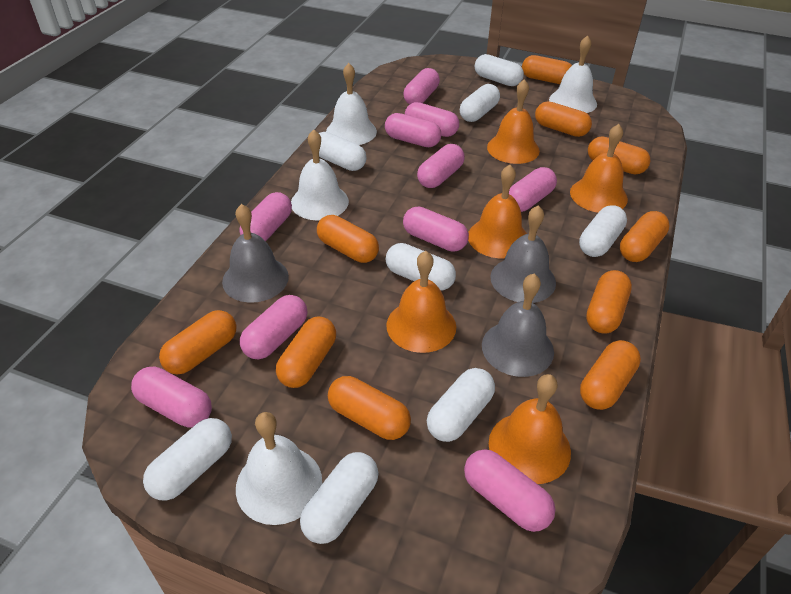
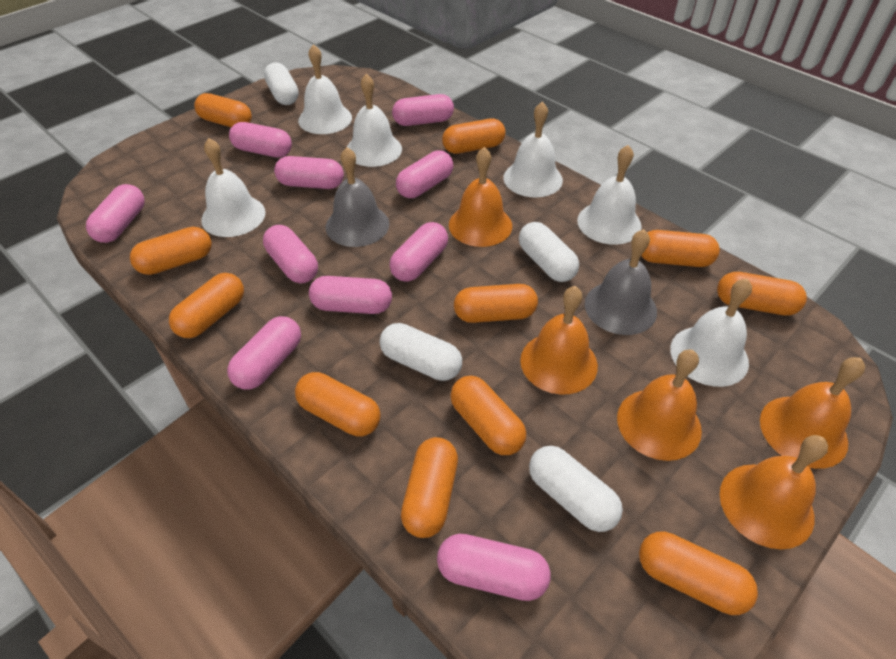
grey bell: [222,204,289,303] [482,274,554,377] [490,205,556,303] = 3 -> [326,147,389,247] [585,229,657,335] = 2
orange capsule: [159,310,237,375] [276,317,336,388] [317,215,379,263] [328,376,411,440] [522,55,572,84] [535,101,592,137] [580,340,641,410] [586,270,632,333] [588,137,650,174] [620,211,670,262] = 10 -> [130,227,212,275] [169,273,244,338] [194,93,252,127] [295,372,381,437] [401,437,458,538] [442,119,506,154] [450,376,526,455] [454,284,538,323] [639,532,758,615] [641,230,720,267] [717,272,807,316] = 11
white bell: [236,412,322,525] [291,129,349,220] [326,63,377,145] [549,35,597,113] = 4 -> [201,138,266,237] [298,44,352,134] [347,74,402,167] [504,102,563,198] [577,145,642,245] [670,279,752,387] = 6
white capsule: [143,418,232,500] [300,452,378,544] [319,132,367,171] [386,243,456,291] [427,368,495,442] [460,84,500,122] [475,54,524,86] [579,205,627,257] = 8 -> [264,62,299,105] [380,323,462,381] [519,222,579,282] [529,446,623,532] = 4

